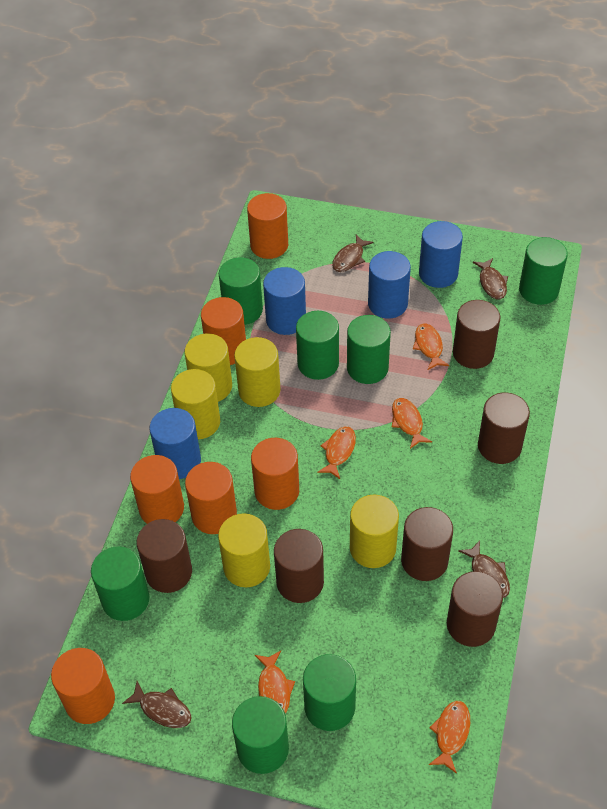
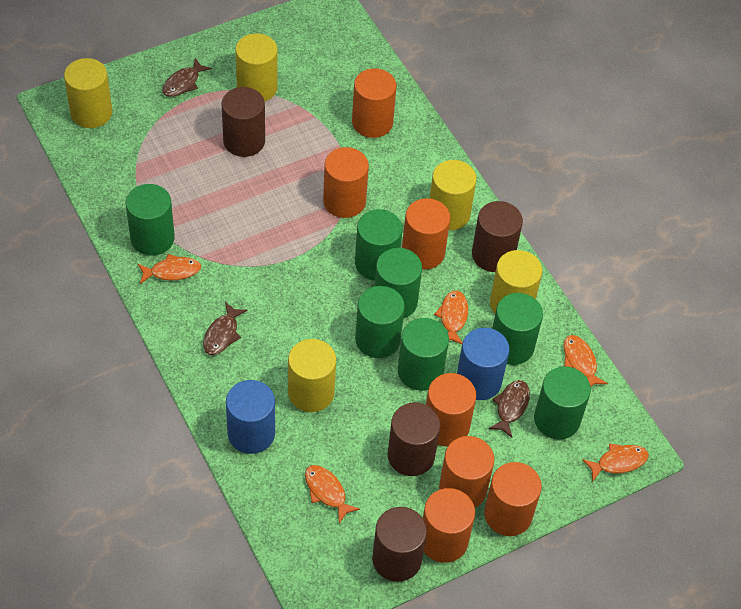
blue cylinder: [149,408,201,479] [263,267,306,335] [368,251,411,319] [419,221,463,288] = 4 -> [226,380,275,454] [457,328,509,400] = 2
brown cylinder: [136,519,192,593] [274,529,324,603] [401,507,453,581] [447,571,503,647] [453,300,500,369] [478,392,530,464] = 6 -> [221,87,265,157] [372,507,427,582] [388,402,440,476] [472,201,523,272] = 4
brown fish: [122,681,192,728] [332,234,374,272] [458,540,510,598] [473,258,508,299] = 4 -> [162,58,212,97] [203,302,247,355] [488,380,530,438] = 3
orange cylinder: [51,648,115,724] [130,455,184,524] [185,462,237,534] [201,297,246,365] [247,193,288,259] [251,438,299,510] = 6 -> [323,147,369,218] [352,68,397,138] [402,198,450,270] [423,488,475,563] [426,373,476,446] [439,436,494,507] [484,462,542,536] = 7

